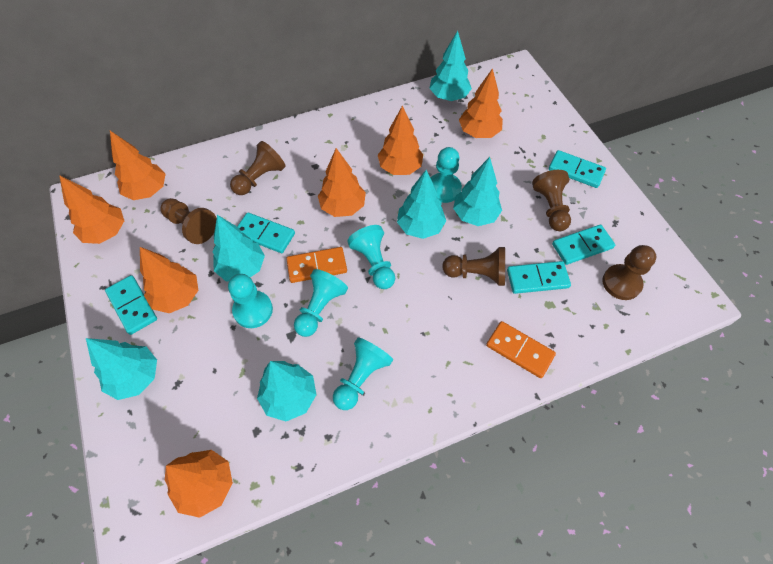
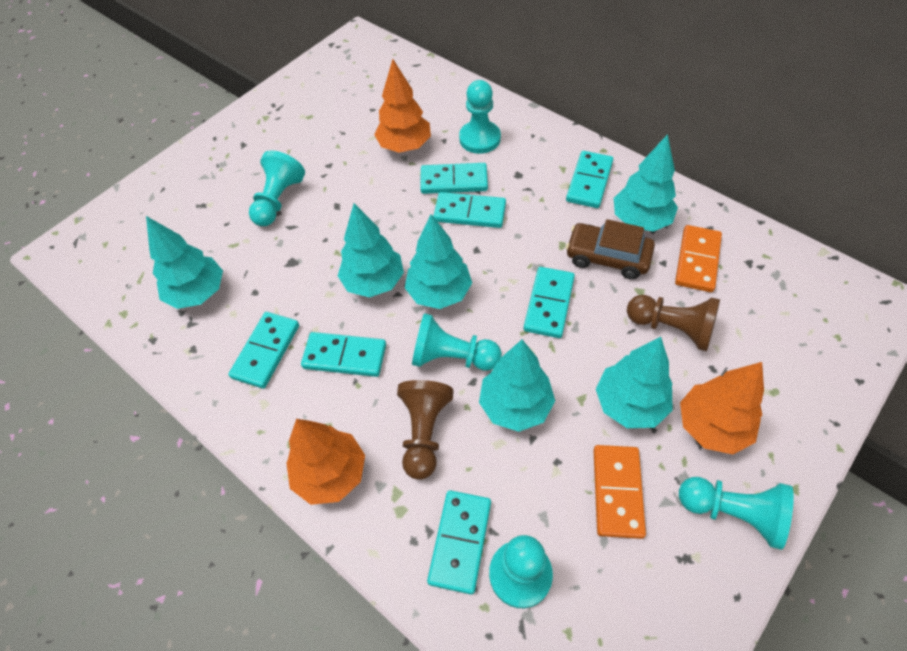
brown car: none = 0 -> [566,219,655,279] = 1
brown pawn: [160,198,217,244] [230,141,286,195] [442,247,505,286] [532,170,571,231] [602,245,656,300] = 5 -> [397,380,454,480] [627,295,720,351] = 2
orange tree: [59,175,124,244] [110,131,165,200] [140,247,198,313] [165,450,233,518] [318,148,366,217] [378,106,423,175] [459,68,503,138] = 7 -> [286,419,365,505] [374,59,431,153] [680,362,764,454] = 3
turquoise domino: [105,275,157,335] [237,212,295,253] [507,261,571,294] [548,150,606,188] [552,225,615,265] = 5 -> [229,312,299,389] [301,332,386,377] [420,163,488,194] [427,490,491,595] [433,192,506,228] [524,267,575,338] [566,151,613,208] = 7

